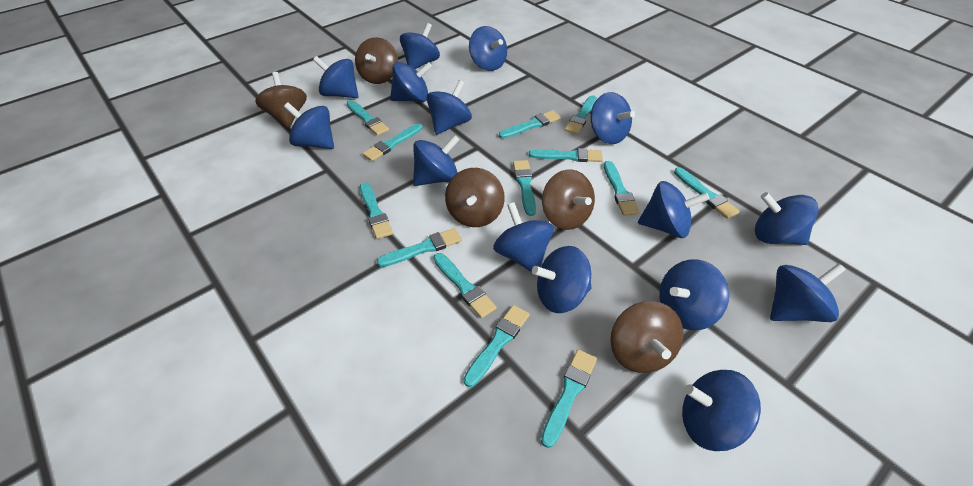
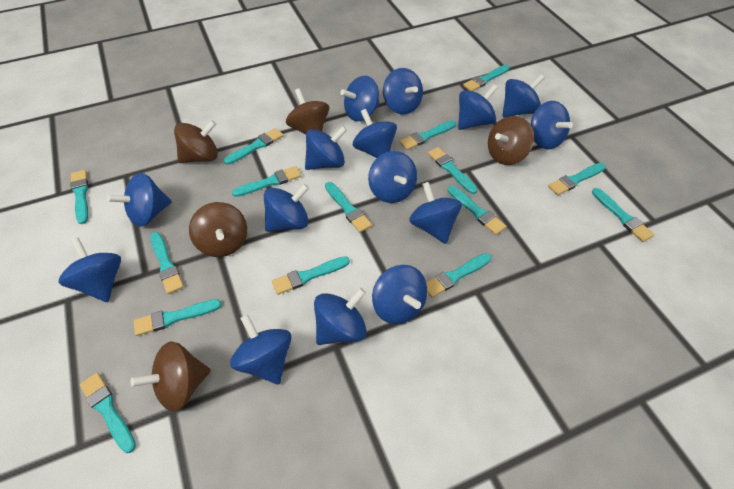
turquoise brush: [347,100,389,136] [360,183,393,239] [363,123,422,161] [377,228,462,267] [433,253,497,318] [464,305,530,387] [499,110,561,139] [513,160,536,216] [529,148,603,162] [541,349,597,448] [565,95,597,134] [604,161,639,216] [674,167,740,219] = 13 -> [70,170,89,224] [80,373,136,453] [134,299,222,336] [150,232,184,294] [224,128,284,165] [232,166,301,197] [272,256,350,295] [325,182,372,233] [400,120,456,150] [426,253,491,298] [428,147,478,194] [447,186,506,235] [463,65,510,91] [548,163,606,195] [592,188,654,242] = 15

